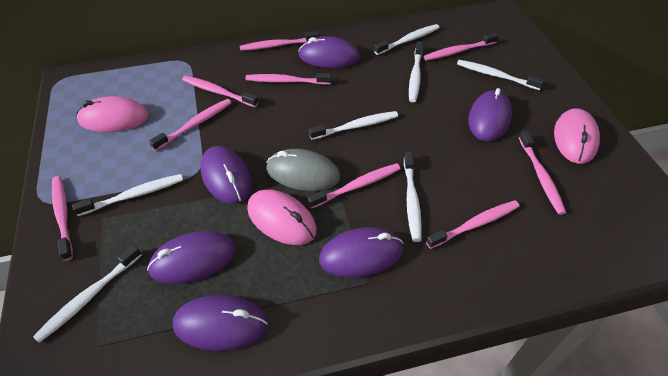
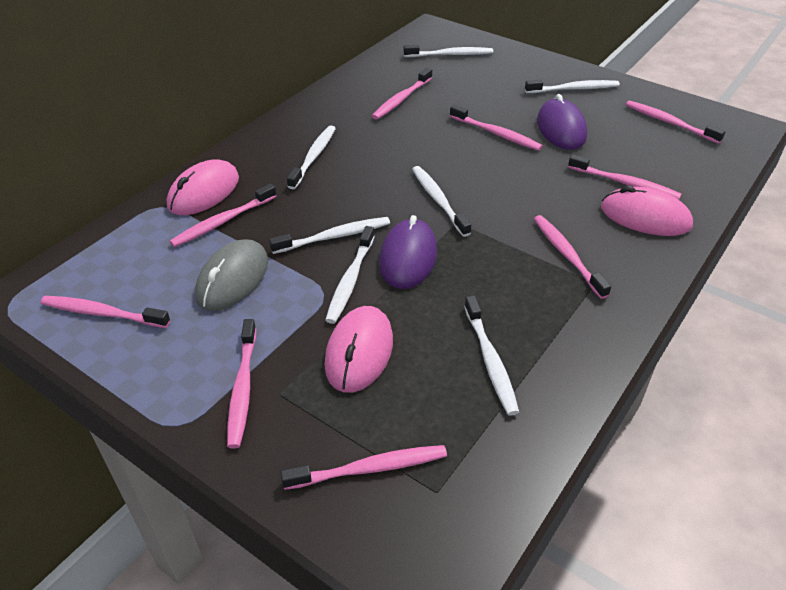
purple mouse: [147,231,236,284] [173,295,268,351] [200,146,252,204] [299,36,360,68] [319,227,403,277] [468,88,512,142] = 6 -> [379,215,437,289] [537,94,587,150] = 2

